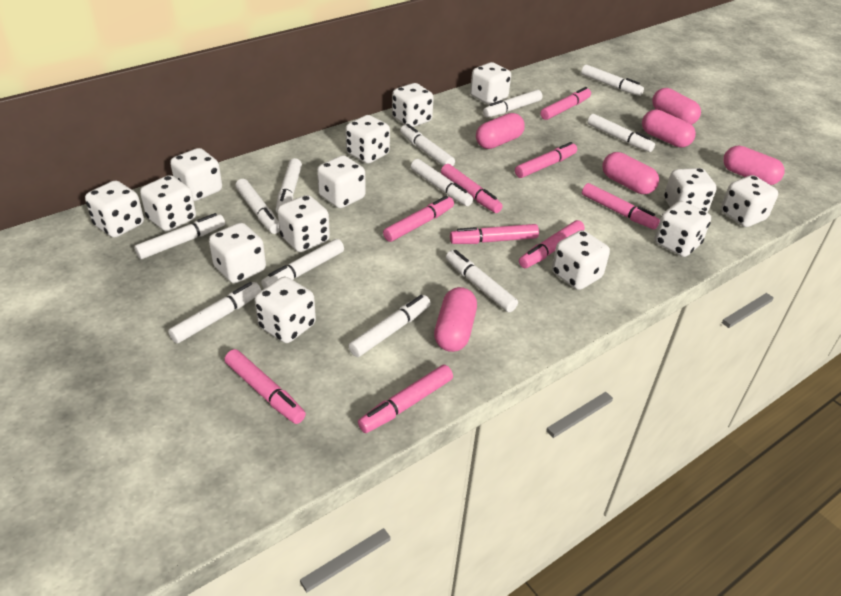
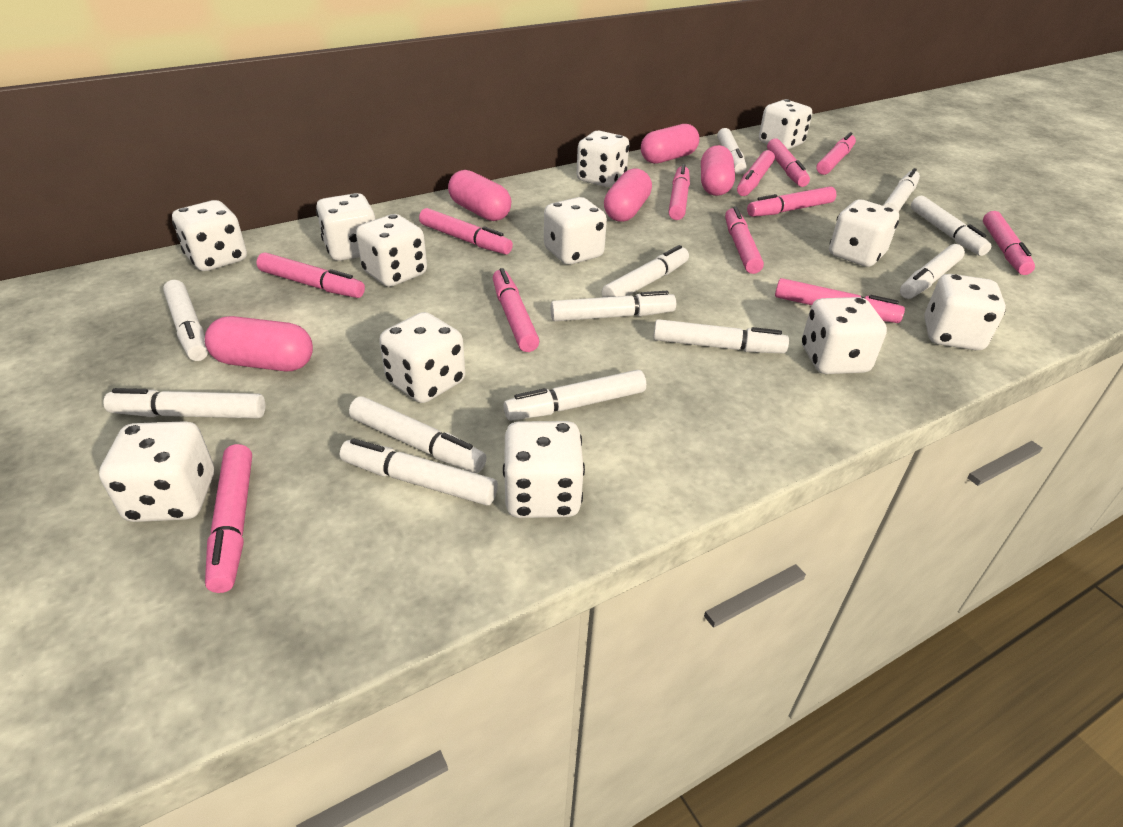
pink capsule: [434,287,477,352] [476,113,525,149] [602,152,659,194] [642,109,696,148] [652,88,701,124] [723,146,784,185] = 6 -> [205,316,313,371] [448,170,511,221] [604,168,652,222] [641,124,699,164] [701,145,735,196] = 5
pink marker: [225,349,306,424] [358,365,453,433] [383,196,454,242] [441,164,503,213] [450,224,539,244] [515,142,577,178] [519,220,585,268] [540,87,591,120] [582,183,660,230] = 9 -> [205,444,252,593] [256,252,365,298] [419,208,513,255] [493,268,539,352] [669,164,690,220] [725,206,764,274] [737,150,775,196] [747,186,837,217] [767,138,810,187] [775,278,905,323] [816,132,856,175] [983,211,1035,275] = 12
white dice: [85,180,144,238] [140,175,196,231] [170,148,222,201] [209,223,266,283] [254,277,316,343] [277,195,330,252] [317,155,365,208] [345,115,390,164] [392,83,434,127] [470,62,511,105] [552,230,610,290] [655,201,711,257] [664,168,717,212] [721,175,778,227] = 14 -> [99,421,214,522] [172,200,247,271] [316,193,376,261] [356,214,427,287] [379,312,465,403] [503,421,585,518] [544,197,607,265] [577,131,629,187] [759,99,812,149] [802,297,887,374] [829,200,899,267] [924,274,1006,350] = 12

